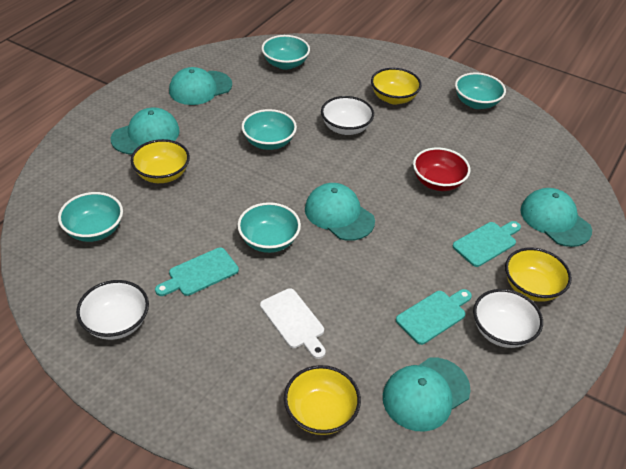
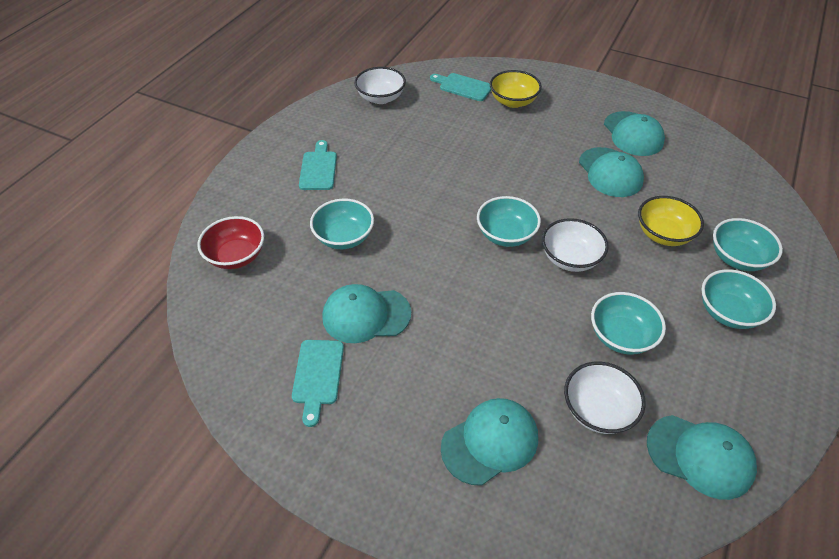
white cutting board: [260,288,326,359] = 1 -> none = 0
yellow bowl: [131,139,190,183] [284,365,361,435] [371,68,422,104] [505,248,572,302] = 4 -> [490,70,542,108] [638,196,704,246] = 2

